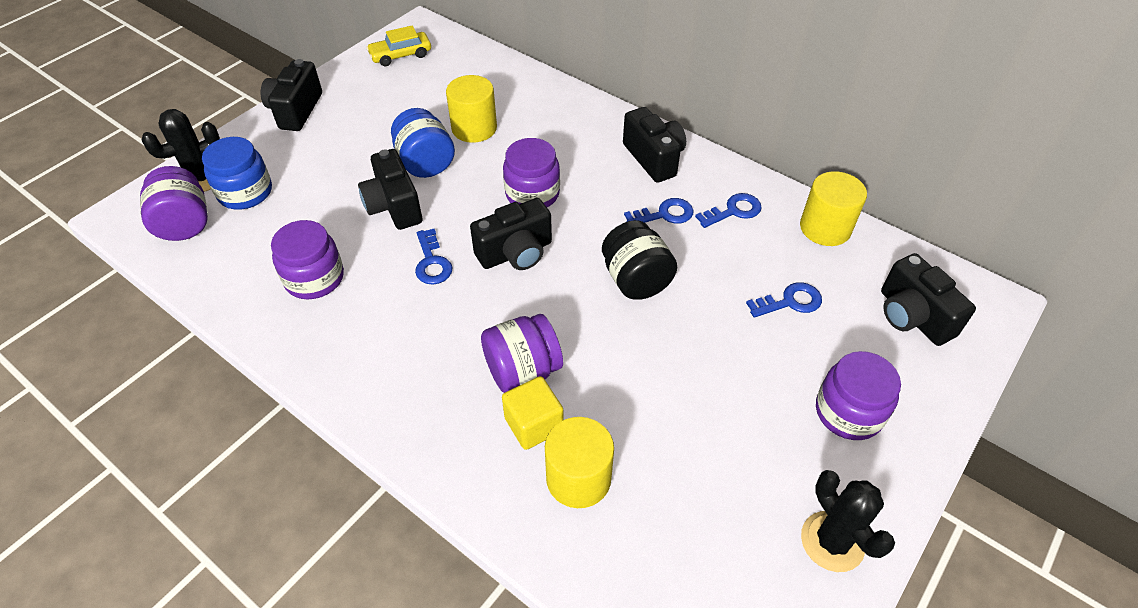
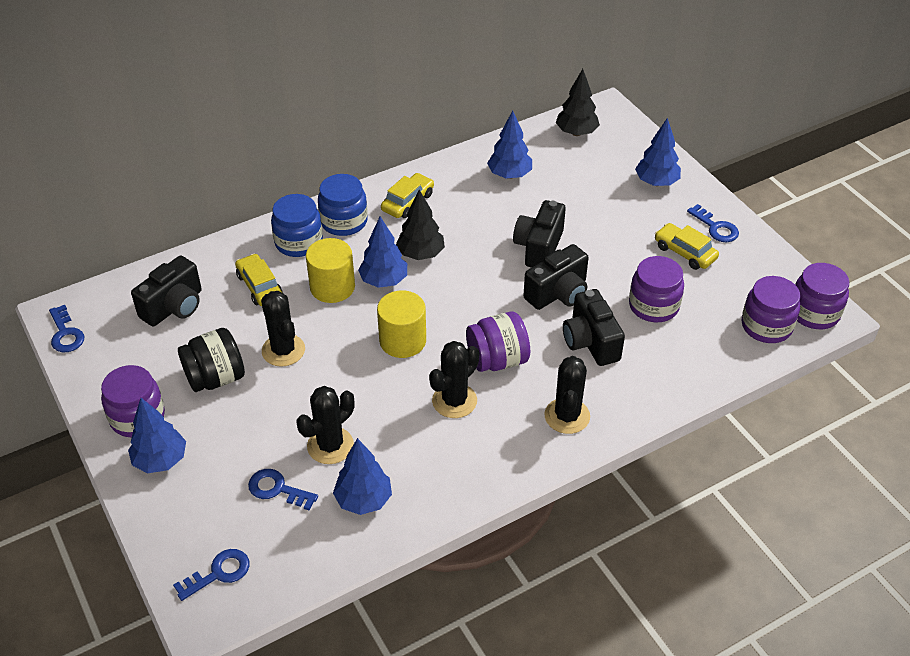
black cactus: [141,109,220,192] [801,470,895,572] = 2 -> [261,291,305,367] [296,386,355,464] [429,341,479,418] [544,356,590,434] = 4
black camera: [261,59,322,131] [358,149,422,230] [470,198,552,270] [623,107,686,183] [881,253,976,346] = 5 -> [131,255,202,327] [513,200,566,268] [523,244,589,310] [563,289,625,366] = 4
black tree: none = 0 -> [396,190,445,260] [556,69,600,136] = 2
blue tree: none = 0 -> [128,398,186,473] [333,438,392,515] [358,217,407,288] [487,111,532,179] [635,118,681,186] = 5
yellow car: [366,25,431,66] = 1 -> [235,254,283,306] [381,173,434,218] [655,223,719,270] = 3
yellow cube: [502,376,564,450] = 1 -> none = 0
yellow cylinder: [446,75,497,143] [545,417,614,508] [800,171,867,246] = 3 -> [306,238,355,303] [377,290,426,358] = 2

